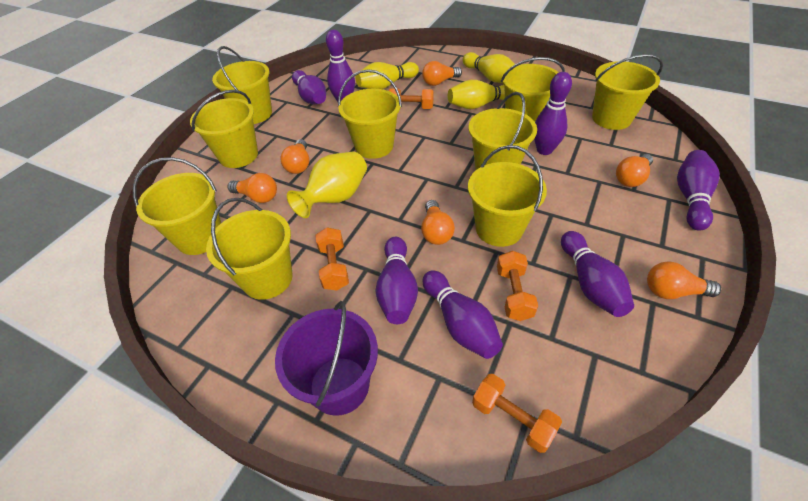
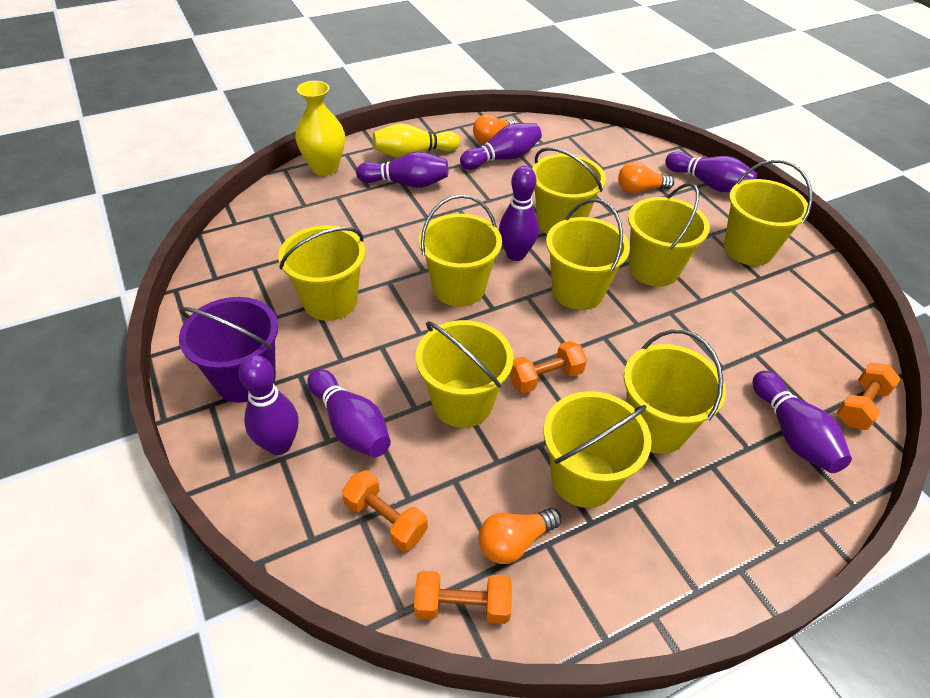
orange light bulb: [227,173,277,203] [280,139,309,174] [421,200,455,245] [422,61,462,86] [616,154,653,187] [647,261,721,299] = 6 -> [473,114,517,144] [478,508,561,564] [618,161,674,193] = 3
yellow bowling pin: [355,62,419,89] [448,80,505,109] [463,52,515,83] = 3 -> [373,123,460,158] = 1

